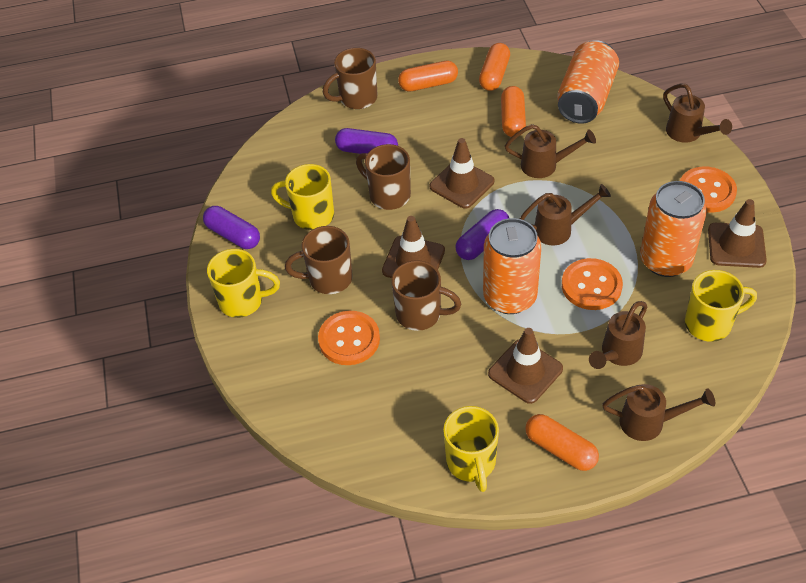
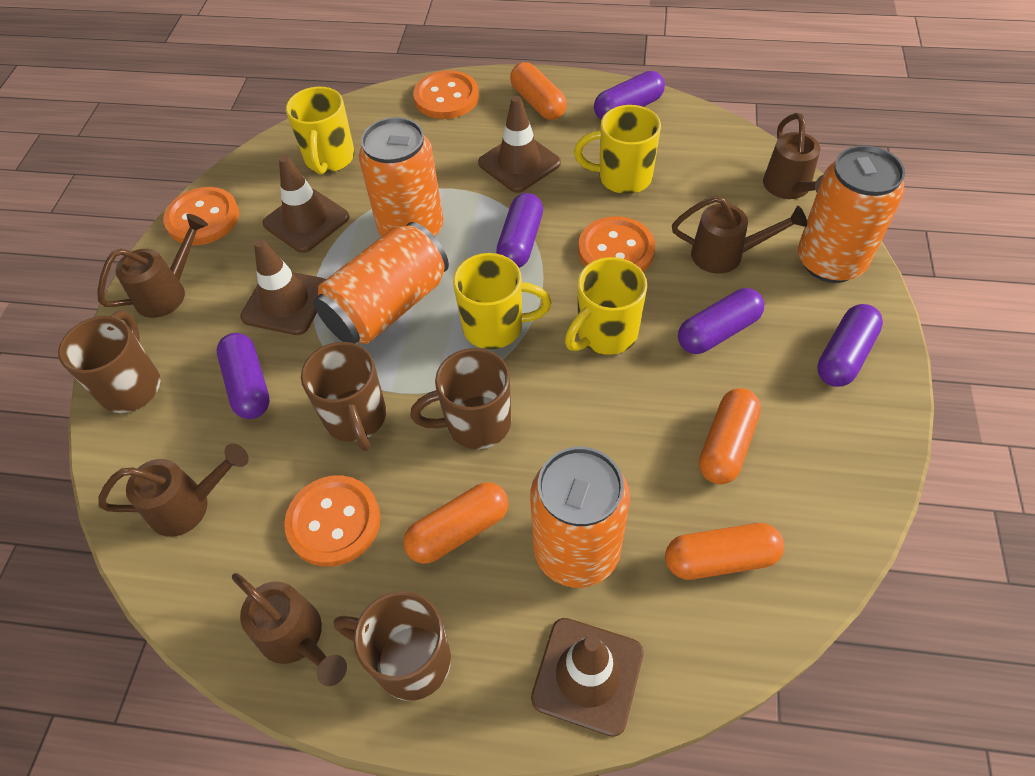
orange button: [318,311,380,365] [562,258,623,310] [680,167,737,213] = 3 -> [163,187,239,245] [284,476,380,567] [413,70,479,119] [578,216,655,272] = 4
orange can: [483,218,542,314] [557,40,619,124] [640,181,707,277] = 3 -> [313,222,449,344] [359,117,443,237] [530,447,630,588] [798,145,905,283] = 4
purple capsule: [203,206,260,249] [335,128,398,154] [455,209,509,260] = 3 -> [217,333,270,419] [496,193,543,268] [594,71,665,120] [678,288,764,354] [817,304,883,387] = 5

